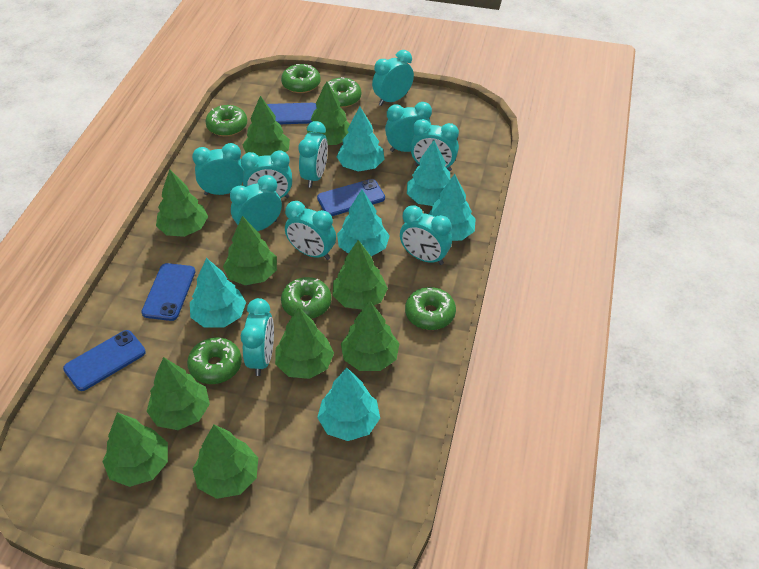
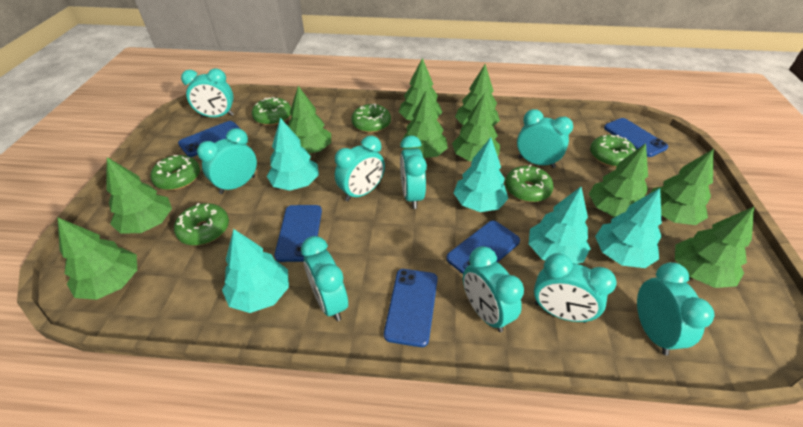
blue phone: [63,330,146,391] [141,263,196,321] [267,103,317,124] [317,179,385,216] = 4 -> [178,121,240,157] [274,205,322,262] [384,269,438,347] [446,221,520,274] [604,118,668,157] = 5
turquoise clock: [192,143,244,195] [230,175,282,231] [241,150,292,198] [241,298,274,376] [285,201,336,260] [298,121,328,188] [372,50,414,106] [385,102,432,152] [400,205,452,265] [410,119,459,171] = 10 -> [181,68,234,118] [197,128,257,194] [301,236,348,321] [335,136,385,201] [400,135,427,209] [463,246,524,332] [517,109,573,168] [534,253,617,323] [637,262,714,356] = 9
turquoise tree: [190,258,246,328] [317,368,380,441] [336,107,385,172] [337,189,390,256] [407,140,450,206] [429,174,476,241] = 6 -> [222,229,289,313] [267,118,319,191] [454,137,508,212] [529,187,591,264] [595,188,662,268] = 5

